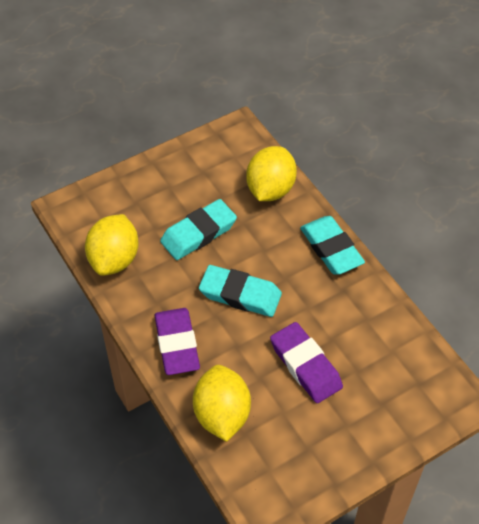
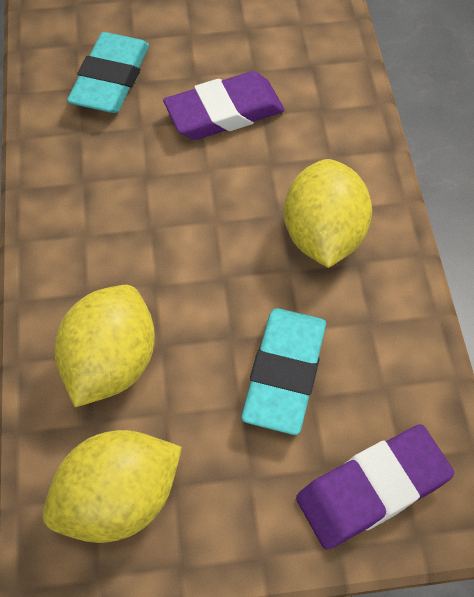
turquoise eraser: [160,199,237,260] [199,265,282,317] [300,216,365,275] = 3 -> [67,32,149,113] [242,308,326,435] = 2

